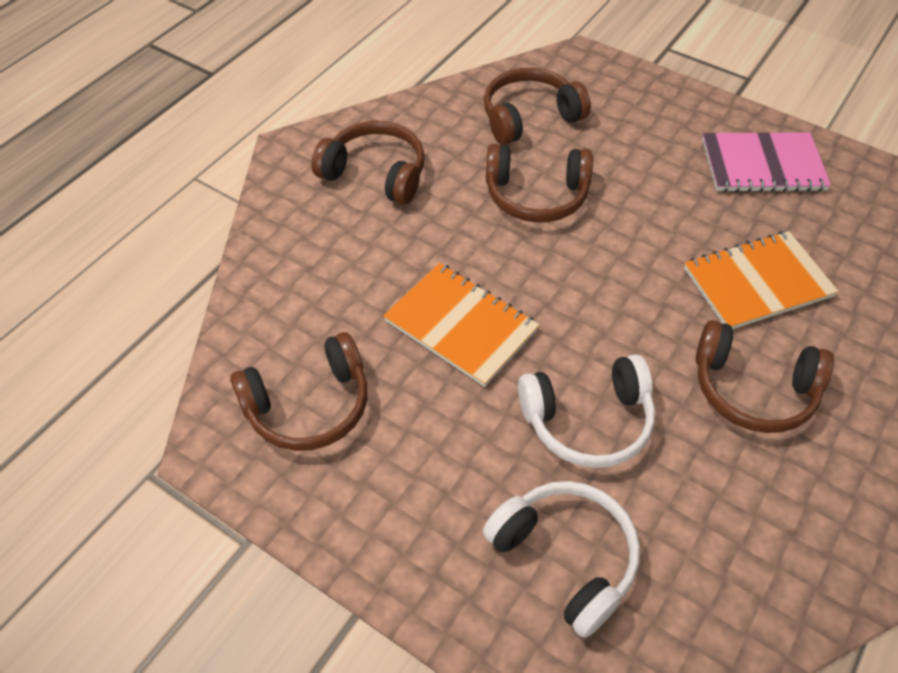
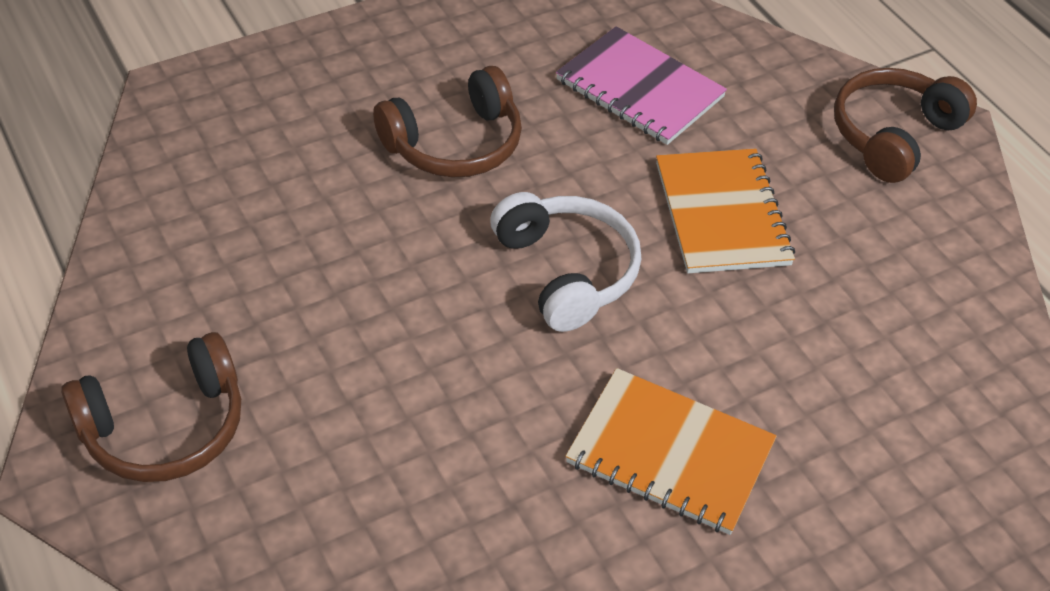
brown headphones: [230,332,368,451] [311,121,425,205] [484,68,591,145] [486,144,593,223] [696,320,834,433] = 5 -> [61,332,241,482] [373,66,522,178] [834,68,977,183] = 3
white headphones: [483,481,640,638] [518,354,655,468] = 2 -> [490,192,641,332] = 1

